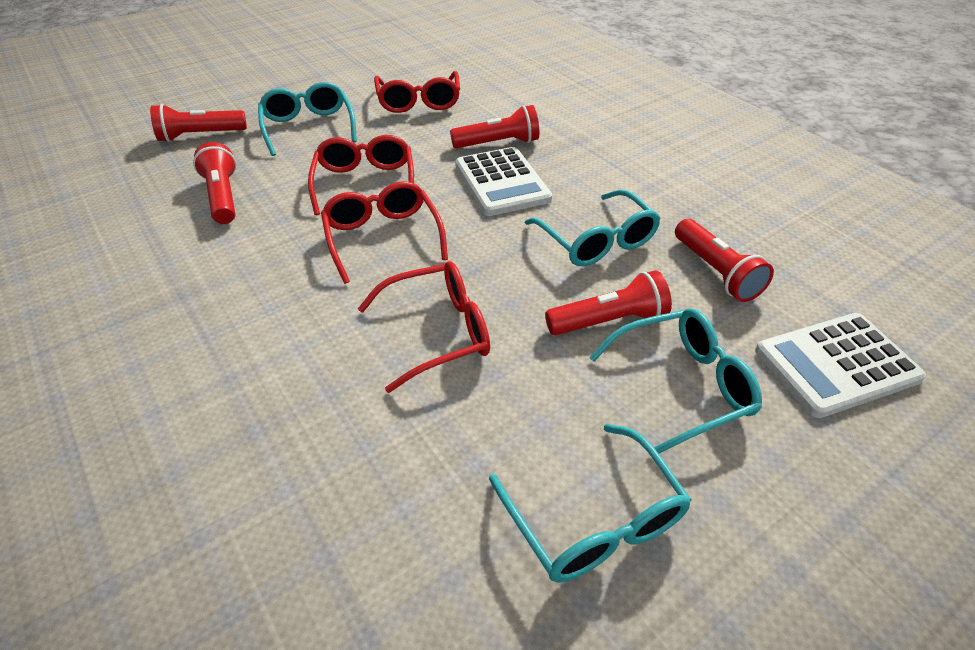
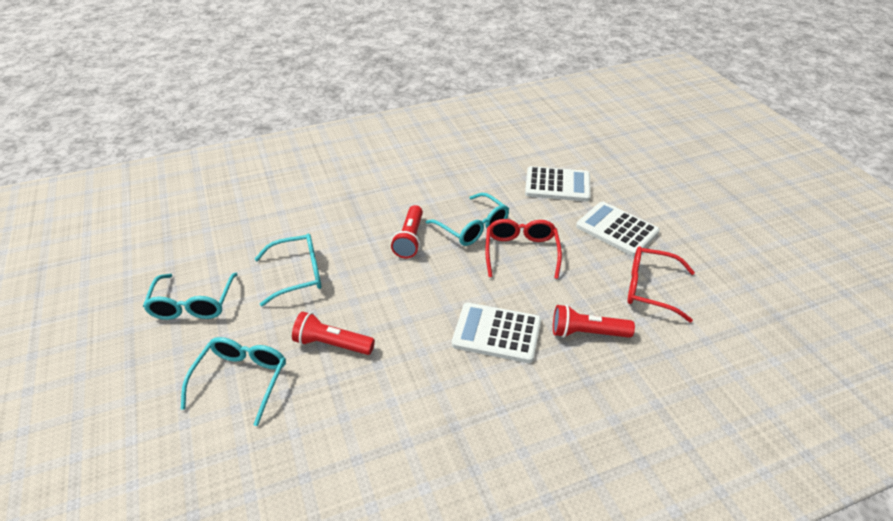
red flashlight: [150,104,247,142] [193,142,236,224] [450,105,539,148] [545,270,672,335] [675,219,774,302] = 5 -> [292,312,375,355] [391,205,423,258] [553,305,635,338] = 3
red glasses: [308,135,414,215] [321,181,448,284] [358,261,490,393] [374,71,460,113] = 4 -> [485,219,562,279] [628,247,695,322] = 2
white calculator: [455,147,552,216] [755,313,926,418] = 2 -> [452,303,541,363] [525,166,591,202] [576,201,660,257] = 3

